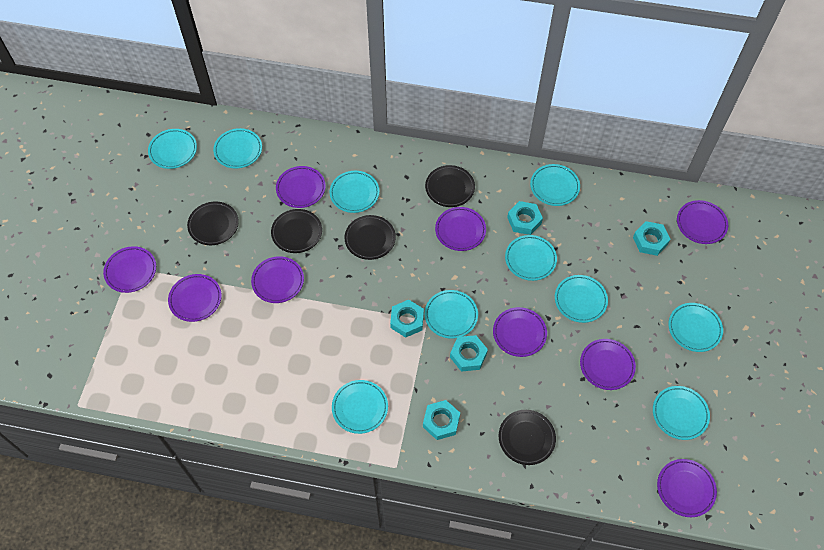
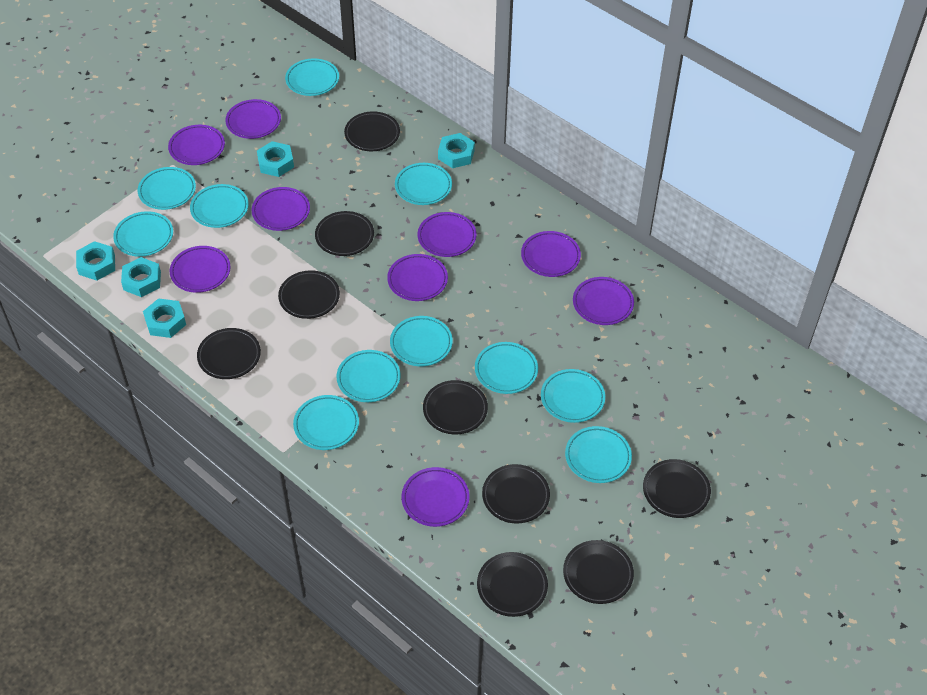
black plate: [187,202,239,245] [271,209,322,253] [344,215,396,260] [425,165,475,207] [499,410,556,465] = 5 -> [197,328,261,379] [278,270,340,319] [315,211,374,256] [344,111,400,151] [423,380,488,434] [477,552,548,617] [482,464,550,524] [563,540,634,604] [643,459,711,518] = 9
turquoise plate: [148,129,197,169] [213,128,262,169] [330,171,379,213] [332,380,388,434] [425,290,478,339] [505,235,557,281] [530,164,580,206] [555,275,608,323] [653,386,710,440] [668,303,723,352] = 10 -> [113,211,173,257] [138,167,196,210] [190,184,249,228] [285,58,339,96] [293,395,359,450] [336,350,401,402] [390,316,453,366] [395,163,452,205] [475,342,538,394] [541,369,605,423] [565,426,632,483] = 11

